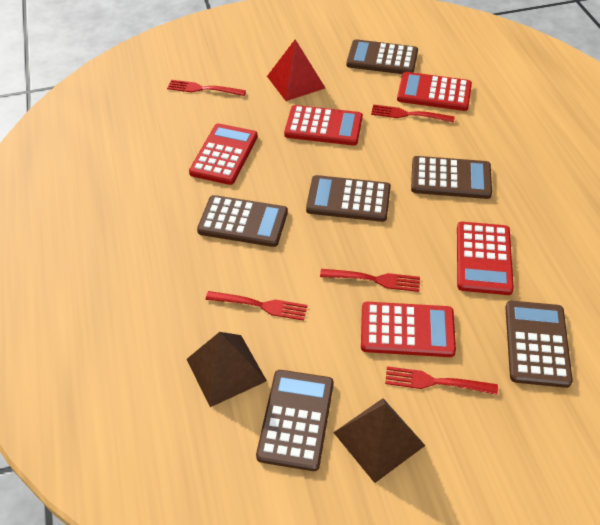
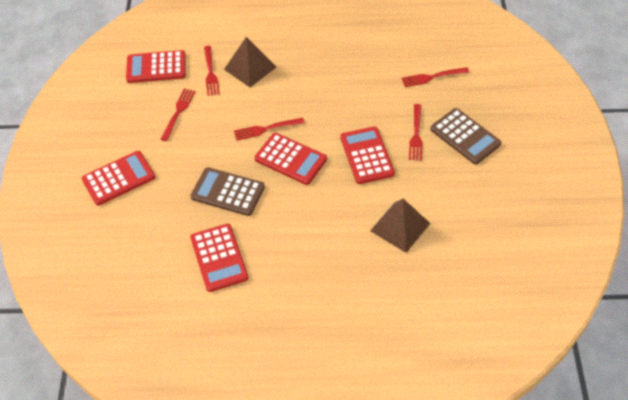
brown calculator: [197,195,288,247] [256,370,334,471] [306,175,391,222] [346,39,418,74] [411,156,492,199] [505,301,573,388] = 6 -> [190,167,265,216] [430,108,501,164] = 2
red pyramid: [267,39,325,101] = 1 -> none = 0

